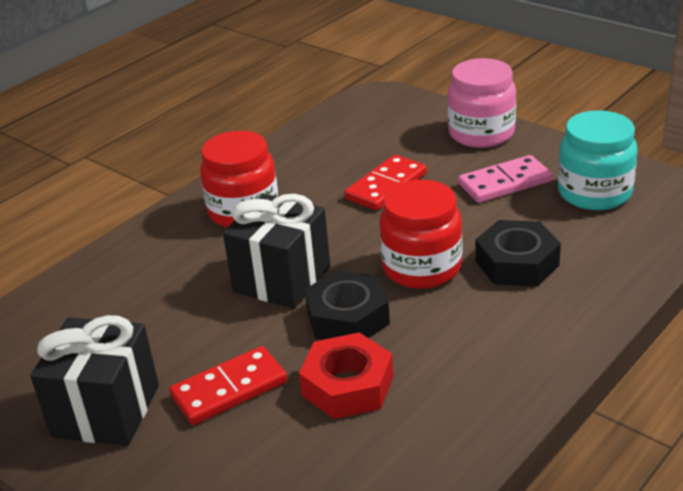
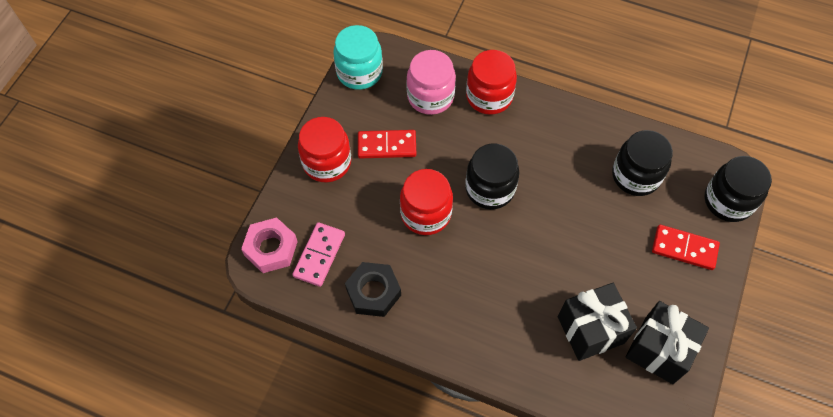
black jar: none = 0 -> [465,144,519,210] [612,130,673,196] [704,156,772,222] = 3
black nut: [305,270,390,340] [475,220,561,287] = 2 -> [345,262,401,317] = 1
pink nut: none = 0 -> [241,217,298,273] = 1
red jar: [200,131,278,228] [380,180,462,289] = 2 -> [298,117,351,182] [400,169,453,235] [466,50,517,115] = 3
red nut: [299,333,393,419] = 1 -> none = 0

